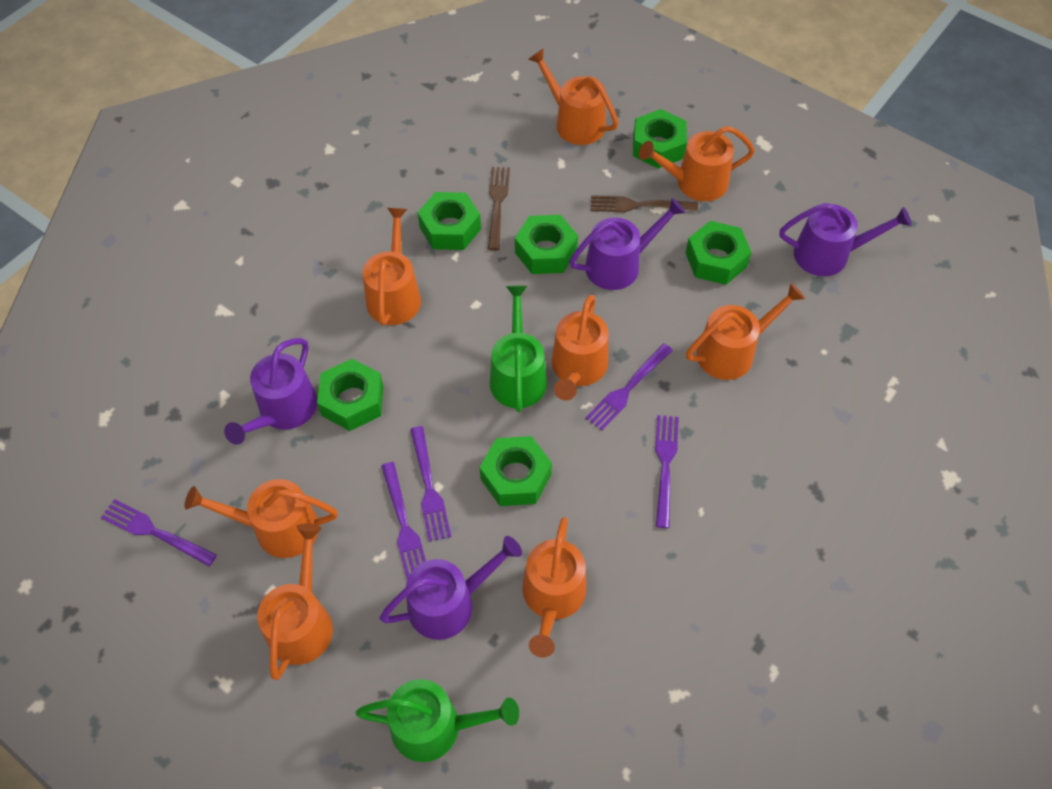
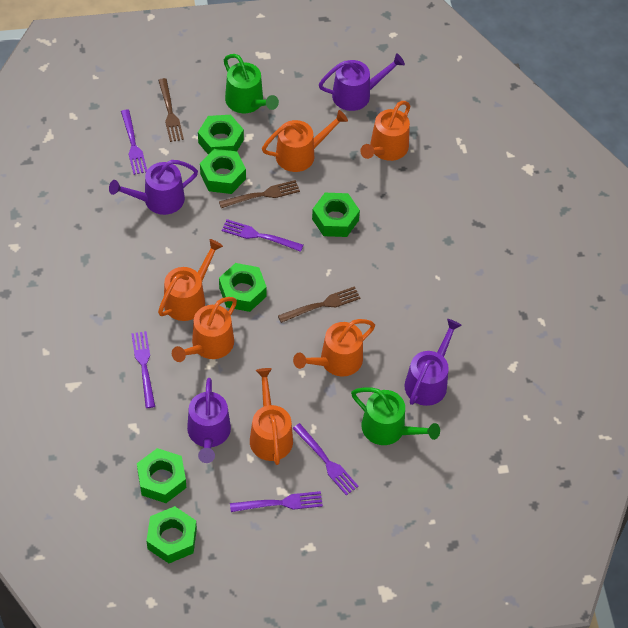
brown fork: [488,167,510,251] [591,195,698,212] = 2 -> [158,78,184,142] [219,180,300,208] [278,286,361,323] = 3
orange watering can: [185,479,338,558] [257,524,333,680] [363,208,421,326] [522,517,586,658] [528,49,618,145] [551,295,608,401] [639,126,755,201] [686,283,805,380] = 8 -> [158,239,223,321] [172,297,237,362] [250,368,293,465] [262,110,348,172] [293,319,375,376] [360,101,410,161] = 6

